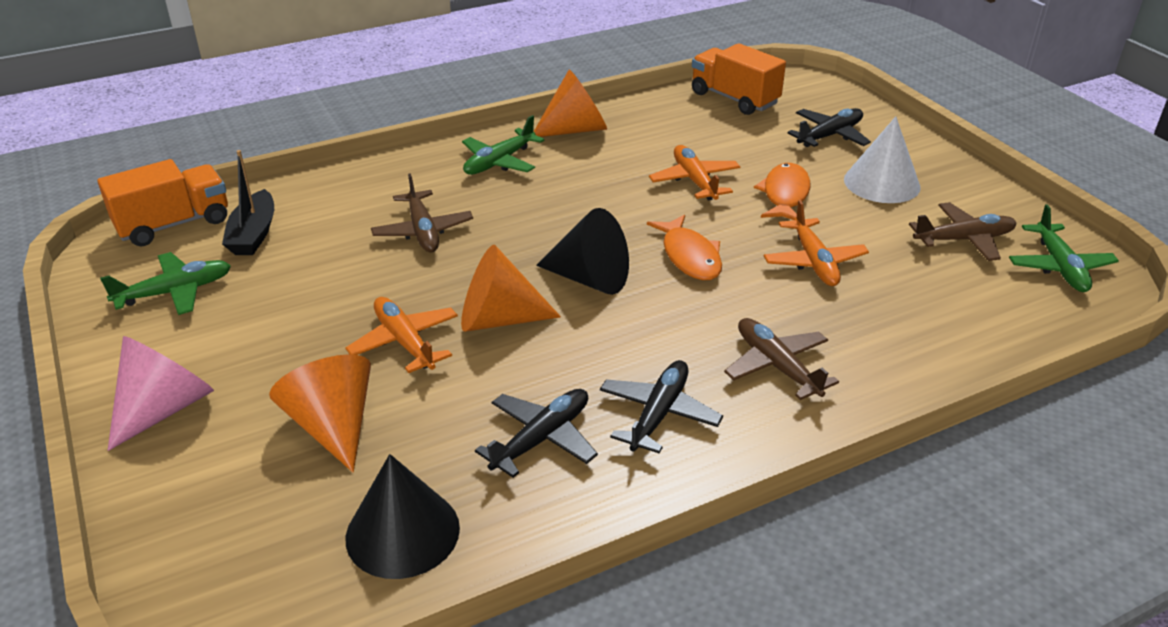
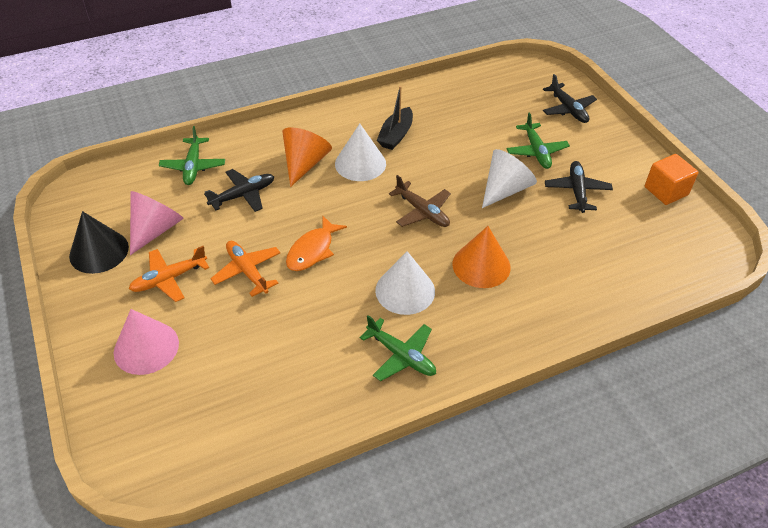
black cone: [346,454,460,579] [536,208,629,295] = 2 -> [69,211,129,274] = 1
brown plane: [371,173,473,252] [724,318,839,400] [909,202,1017,261] = 3 -> [389,175,451,227] = 1
orange cone: [269,354,371,472] [461,245,561,332] [534,69,607,137] = 3 -> [282,127,332,187] [452,226,511,288] = 2
orange cube: none = 0 -> [645,154,698,205] = 1
orange fish: [647,214,722,280] [754,163,811,220] = 2 -> [286,216,347,271] = 1
orange plane: [345,297,458,373] [649,145,740,201] [764,200,869,286] = 3 -> [129,246,209,302] [210,241,280,297] = 2
orange truck: [97,159,228,246] [692,43,786,115] = 2 -> none = 0
pink cone: [107,336,214,451] = 1 -> [114,309,179,375] [130,191,184,255] = 2
white cone: [844,116,921,203] = 1 -> [335,123,386,181] [375,251,435,315] [482,149,537,208] = 3

